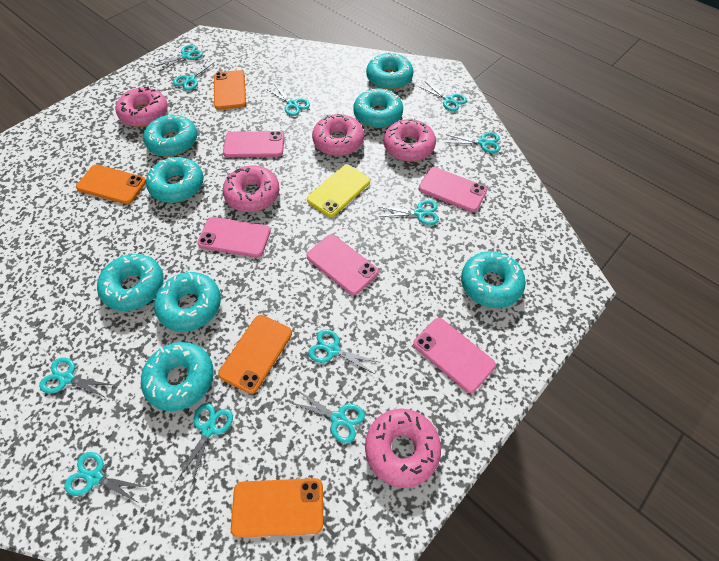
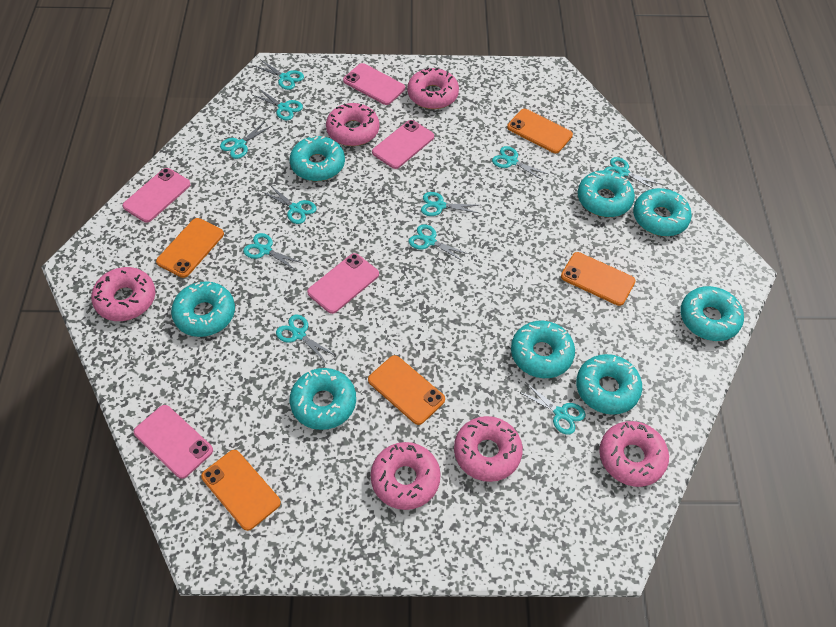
orange phone: [76,165,146,204] [214,70,246,110] [218,315,292,394] [231,478,323,538] = 4 -> [156,218,224,278] [201,450,281,531] [368,355,445,425] [507,109,573,153] [561,252,636,306] = 5
pink donut: [116,87,168,127] [223,165,280,212] [312,114,364,156] [365,409,441,488] [384,118,436,162] = 5 -> [91,267,155,321] [326,103,379,146] [371,442,441,510] [407,67,459,109] [454,416,523,482] [599,421,669,487] = 6
yellow phone: [307,165,370,217] = 1 -> none = 0

